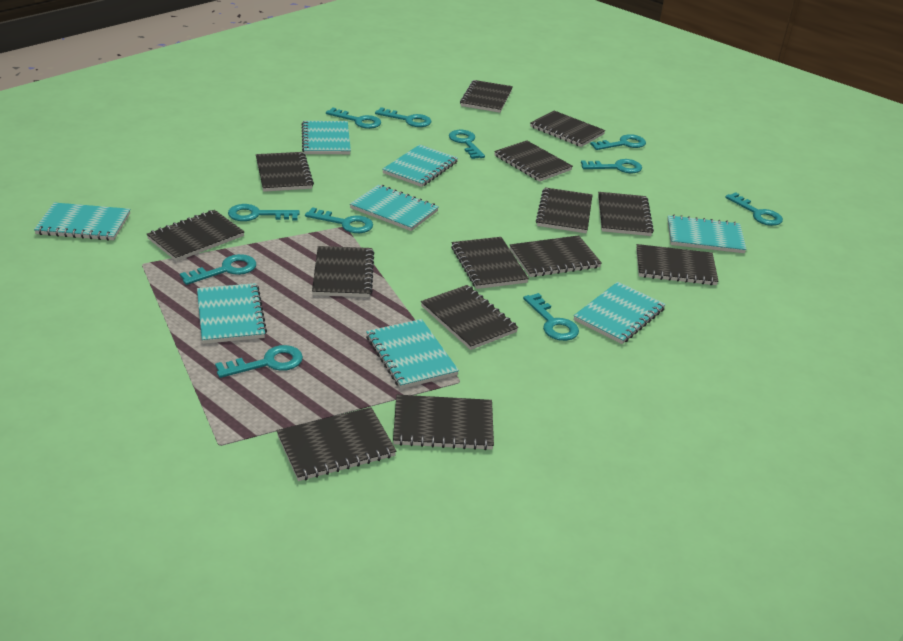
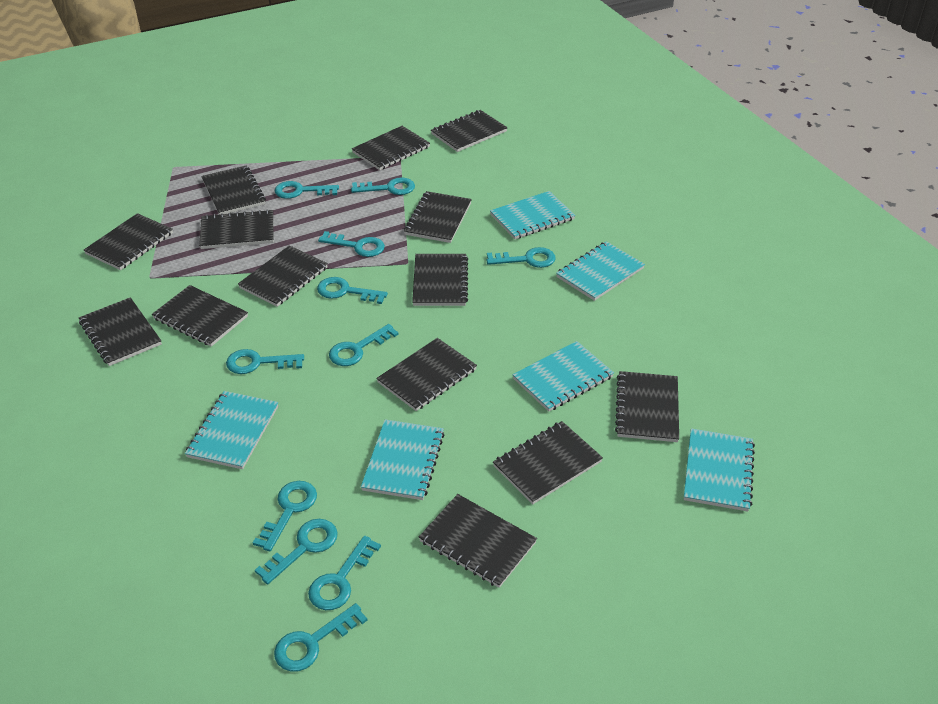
turquoise notebook: [34,202,130,241] [197,283,267,344] [301,121,351,154] [350,185,439,231] [366,319,459,389] [382,145,458,187] [574,282,666,344] [667,215,747,253] = 8 -> [185,391,278,469] [361,419,445,500] [490,191,575,239] [513,341,614,412] [556,241,645,301] [684,428,755,512] = 6

